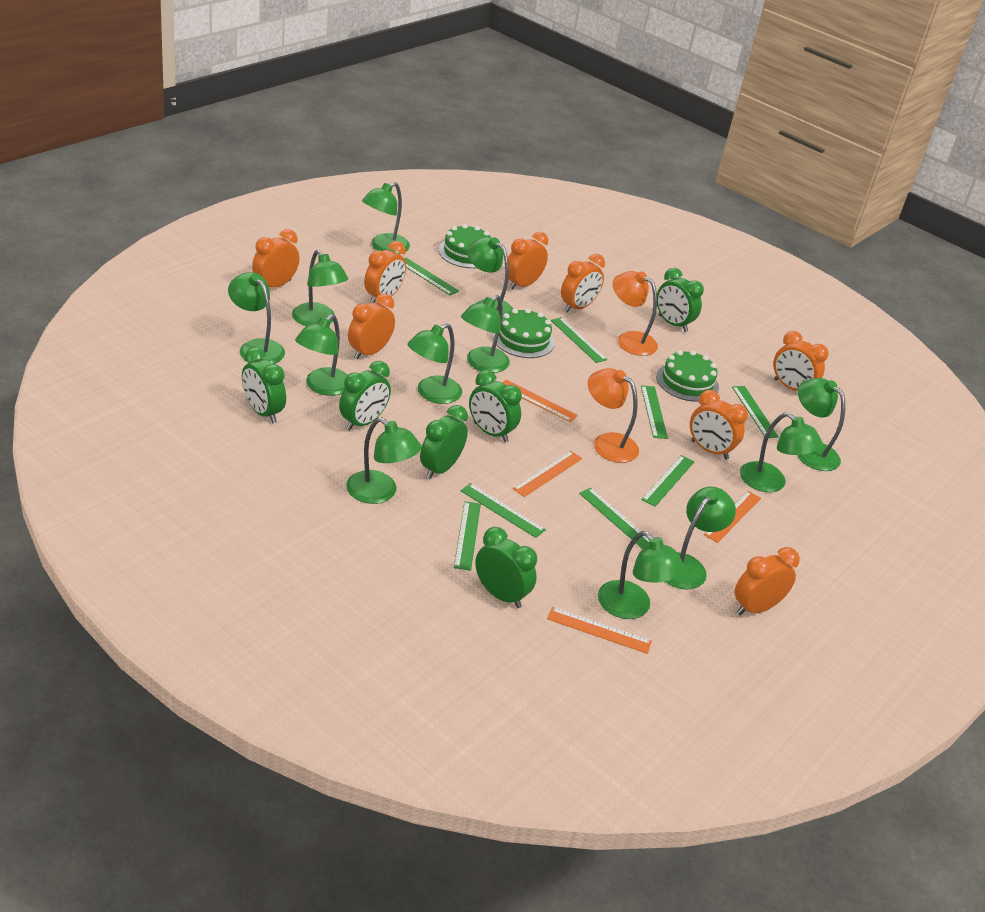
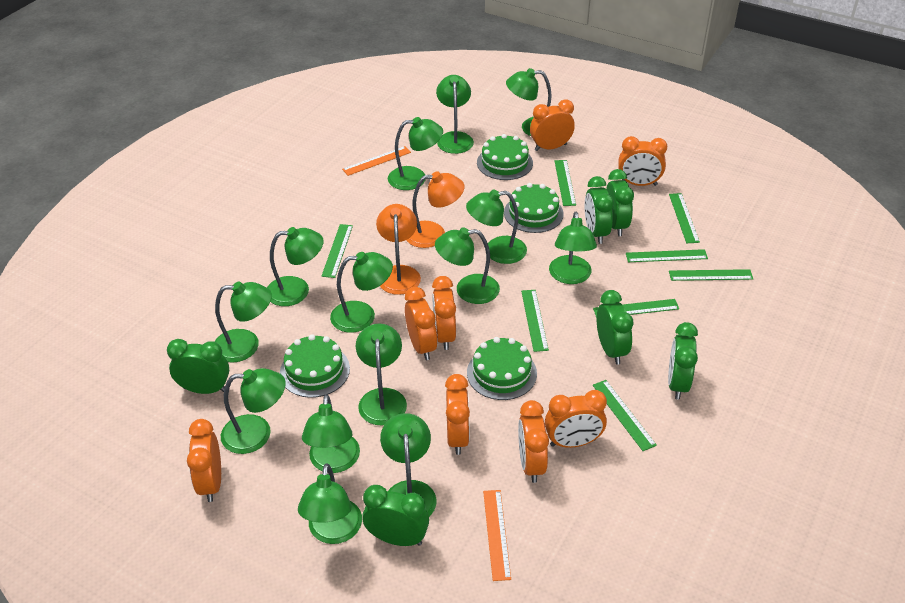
green cake: [439,224,491,268] [493,308,555,358] [656,350,719,402] = 3 -> [280,334,350,398] [467,337,537,400] [477,134,533,180] [504,183,564,233] = 4
green lamp: [228,272,285,364] [292,250,348,326] [295,314,348,396] [346,417,422,504] [362,182,410,254] [408,323,462,404] [461,295,510,373] [467,237,513,317] [598,531,685,619] [665,487,736,589] [740,412,823,492] [797,378,845,471] = 12 -> [214,281,272,363] [221,368,286,454] [267,227,324,306] [298,463,362,544] [302,394,360,473] [330,252,393,333] [356,324,407,425] [380,413,437,517] [388,117,443,190] [435,227,500,304] [436,75,474,154] [466,189,527,264] [506,68,552,136] [549,212,597,284] = 14
orange ruler: [502,379,578,422] [512,451,582,497] [547,607,652,654] [704,491,761,543] = 4 -> [342,146,411,176] [483,490,511,581] = 2

